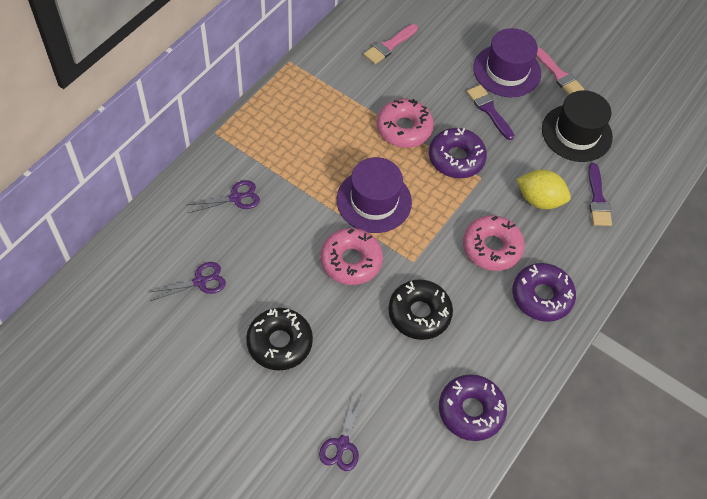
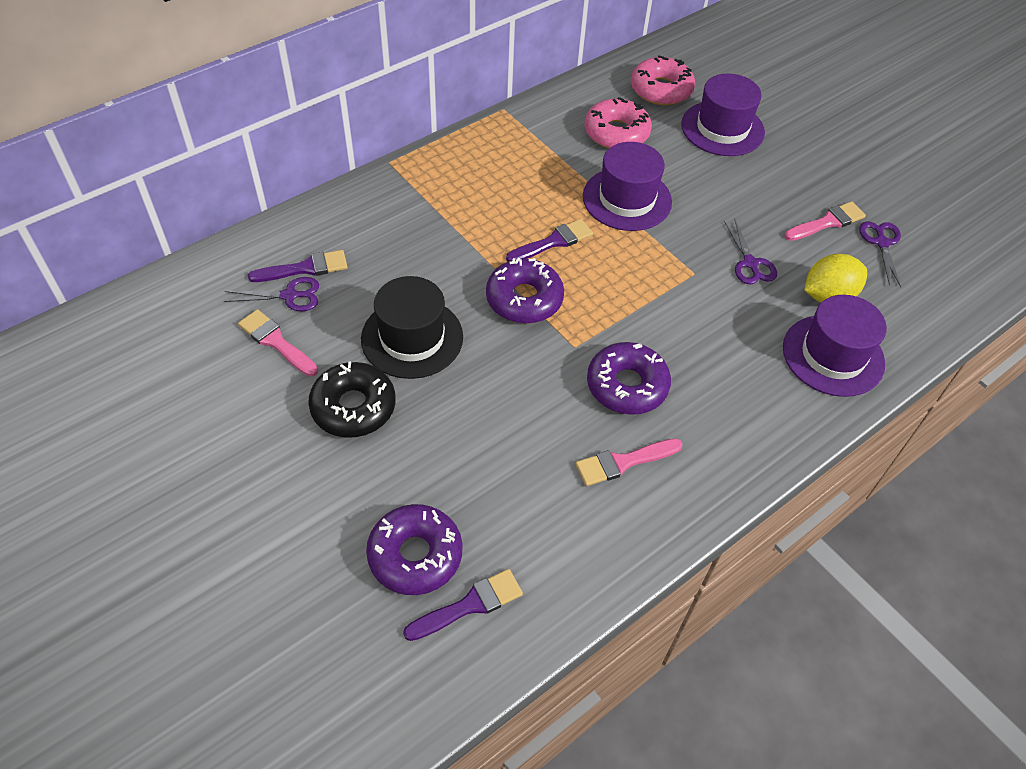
black donut: [246,308,313,371] [388,279,453,340] = 2 -> [308,361,396,438] = 1
pink brush: [364,24,418,64] [536,47,584,95] = 2 -> [238,309,318,377] [576,439,682,486] [784,201,866,241] = 3
pink donut: [320,228,383,285] [377,99,434,148] [463,215,525,271] = 3 -> [584,97,652,149] [631,55,695,105] = 2
purple brush: [467,85,514,140] [588,163,612,226] = 2 -> [248,250,348,282] [403,569,523,641] [506,219,593,261] = 3
purple hat: [337,157,412,233] [473,28,541,97] = 2 -> [583,142,672,231] [681,74,765,156] [783,295,887,397] = 3

